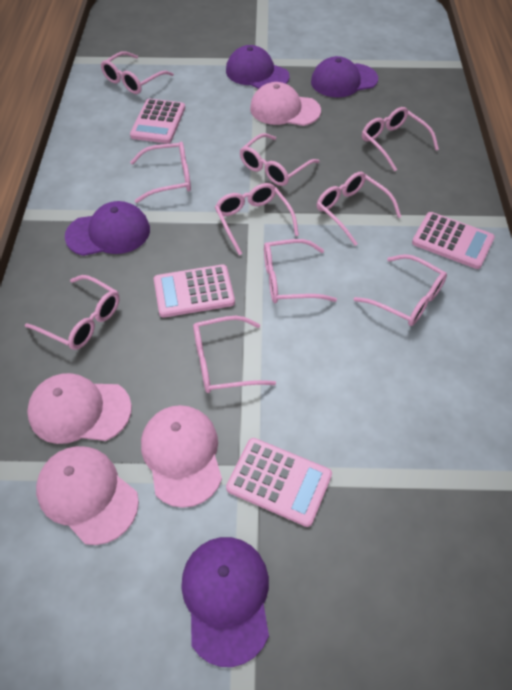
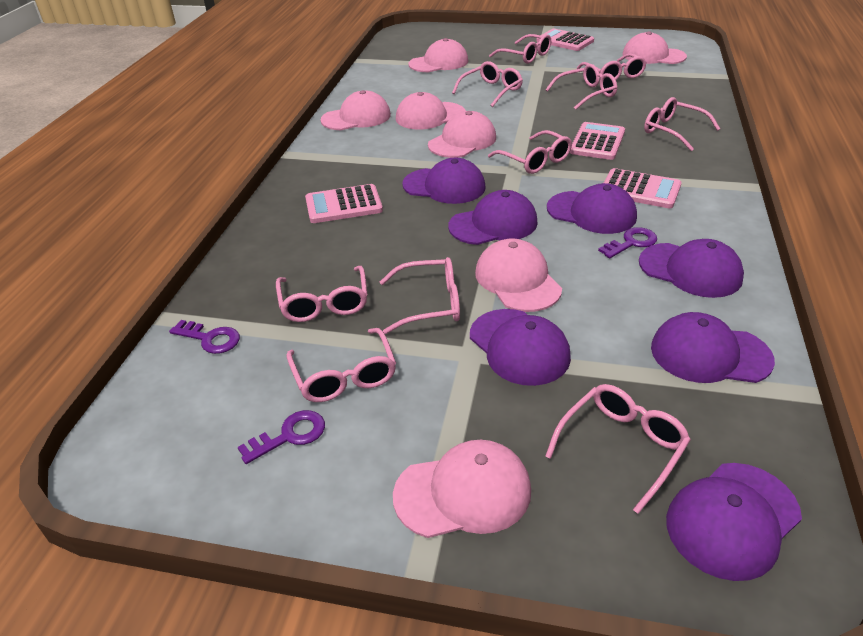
pink cap: [27,373,132,444] [36,446,139,545] [141,405,222,508] [250,82,321,126] = 4 -> [321,90,391,130] [393,440,531,538] [396,92,466,129] [409,38,468,72] [428,111,496,158] [475,238,562,312] [622,31,687,64] = 7
purple cap: [65,201,150,256] [181,537,269,667] [226,45,289,89] [311,56,378,98] = 4 -> [402,158,486,204] [448,190,538,245] [470,309,571,386] [547,183,637,234] [639,239,744,298] [651,312,775,383] [666,463,802,581] = 7
purple key: none = 0 -> [169,320,240,354] [238,410,325,464] [598,227,657,258] = 3

